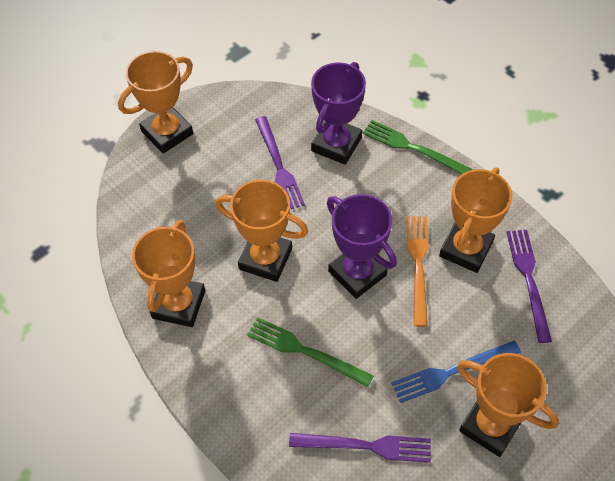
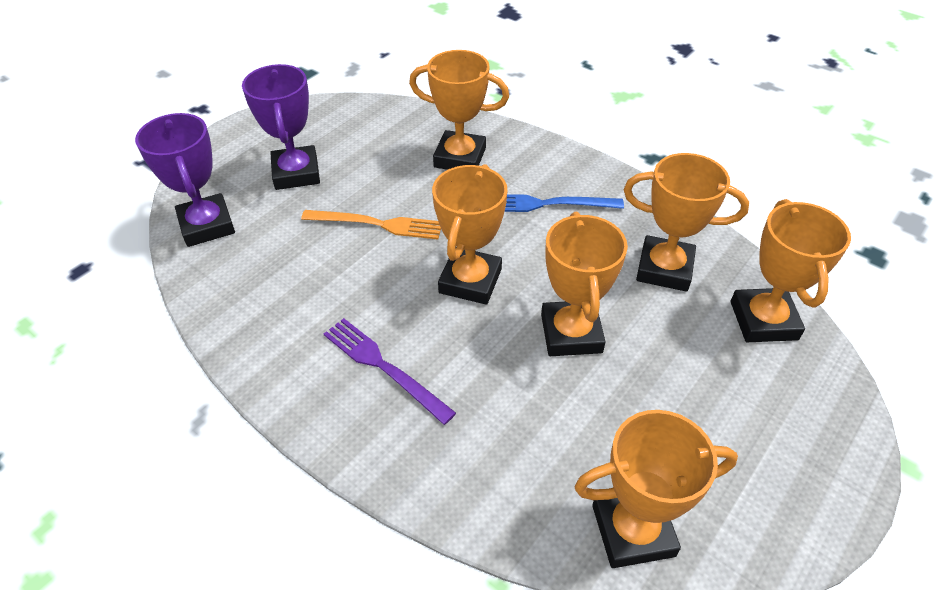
green fork: [247,317,374,387] [362,120,472,175] = 2 -> none = 0
orange trophy: [118,51,193,153] [132,220,205,327] [216,180,308,282] [439,167,512,273] [457,353,559,457] = 5 -> [409,50,509,170] [432,164,507,305] [541,212,628,356] [575,410,738,568] [624,153,749,292] [731,199,851,342] = 6
purple fork: [255,116,305,209] [289,433,431,463] [507,230,552,343] = 3 -> [324,318,456,425] = 1

